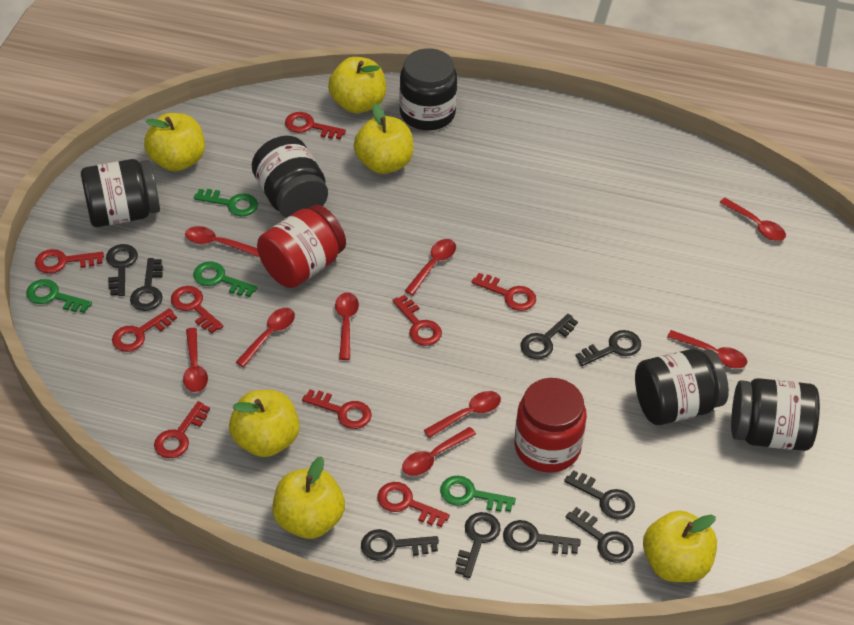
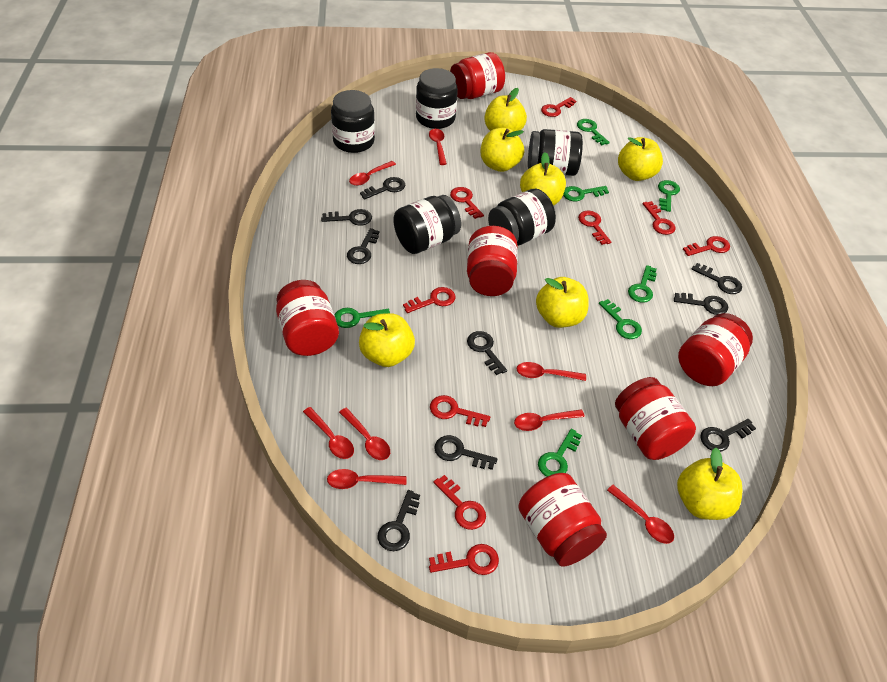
green key: [26,279,92,313] [193,261,258,297] [194,189,258,216] [440,476,516,512] = 4 -> [335,308,390,328] [538,429,582,477] [563,186,609,201] [577,119,610,145] [599,299,642,339] [628,265,657,303] [658,180,680,212] = 7
red jar: [257,205,346,288] [514,378,587,472] = 2 -> [276,280,339,356] [450,52,505,99] [467,226,518,296] [518,473,607,567] [615,377,696,460] [678,313,753,386] = 6
red spoon: [183,328,208,392] [185,226,259,257] [236,308,295,367] [335,292,359,360] [402,427,476,476] [405,239,456,295] [424,391,501,438] [667,330,747,369] [719,198,786,241] = 9 -> [303,407,354,459] [327,469,406,489] [339,408,390,460] [349,161,396,186] [429,129,447,165] [514,409,585,431] [516,362,586,381] [607,485,674,544] = 8
yellow apple: [144,113,205,171] [229,390,300,457] [272,457,345,539] [328,57,386,113] [354,103,414,174] [643,511,717,582] = 6 -> [359,313,415,367] [481,128,524,172] [484,88,527,131] [520,152,566,206] [536,277,589,328] [618,137,663,181] [677,448,742,520] = 7

